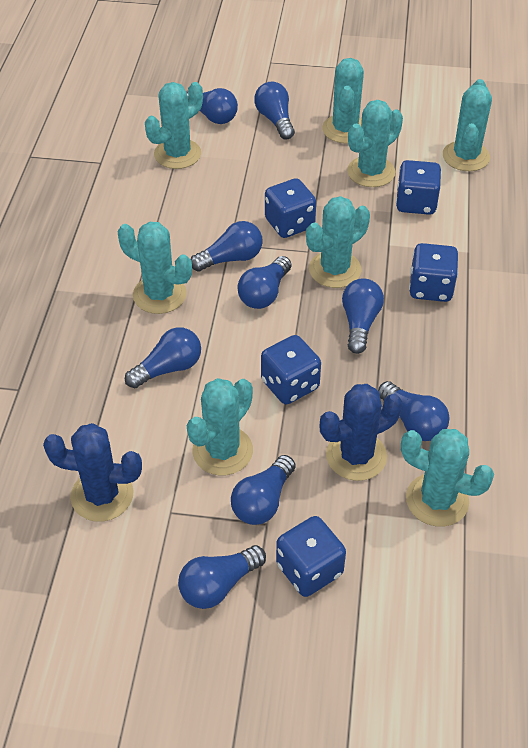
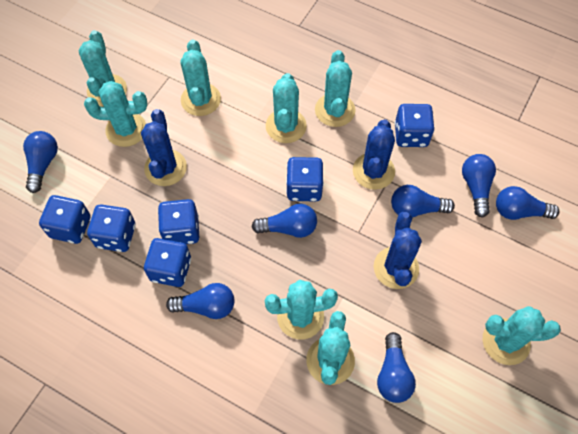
blue cactus: [43,423,142,522] [319,384,403,481] = 2 -> [141,109,187,186] [353,119,395,190] [374,212,422,289] = 3
blue dice: [261,335,321,405] [265,178,316,238] [276,516,346,597] [396,160,441,215] [409,243,458,302] = 5 -> [39,195,91,244] [87,204,136,252] [144,238,191,287] [158,199,199,244] [286,157,324,202] [395,104,435,147] = 6
blue light bulb: [125,327,201,388] [178,545,266,609] [186,88,238,124] [191,221,263,272] [231,455,296,525] [238,256,291,309] [254,81,295,140] [342,278,384,354] [378,381,450,441] = 9 -> [23,131,58,193] [166,283,235,319] [252,204,317,238] [377,332,416,403] [391,185,455,218] [462,154,496,218] [496,186,560,220] = 7

